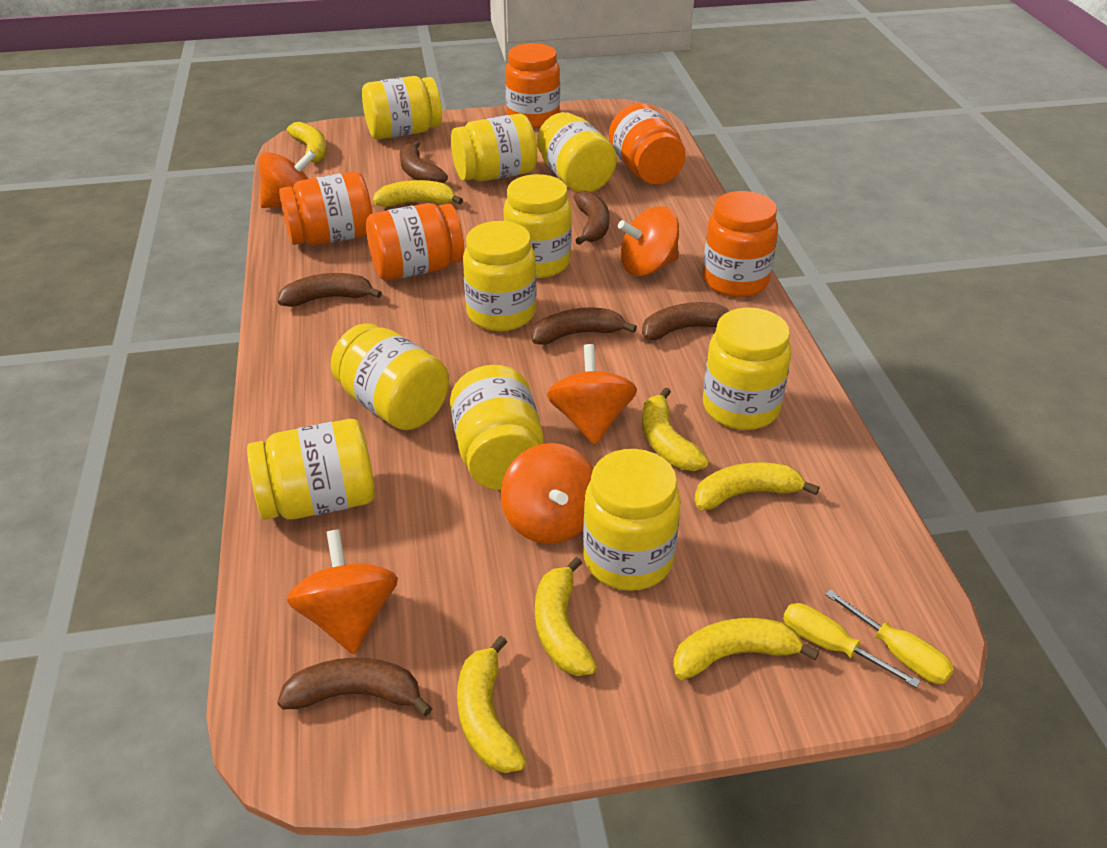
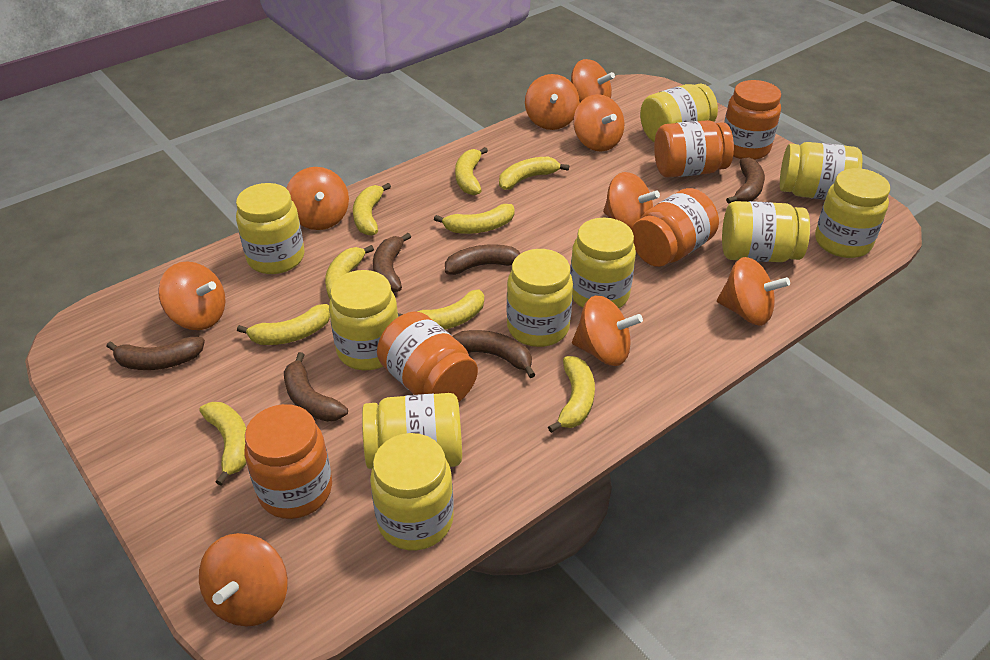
orange spinning top: [259,150,316,208] [287,529,398,654] [501,443,593,544] [547,344,637,445] [618,206,679,276] = 5 -> [158,262,225,330] [199,533,288,627] [286,167,349,230] [525,74,580,130] [571,59,615,103] [572,295,643,366] [573,94,624,151] [603,172,660,230] [717,257,790,326] = 9
yellow banana: [287,122,327,163] [373,180,463,207] [457,636,526,773] [535,557,597,676] [642,387,709,471] [673,618,819,680] [694,462,819,510] = 7 -> [200,402,247,486] [237,304,330,345] [325,245,374,299] [353,183,391,236] [398,289,484,329] [434,204,515,234] [455,147,488,195] [499,157,569,190] [548,356,595,433] = 9
yellow screwdriver: [783,603,921,688] [825,589,954,684] = 2 -> none = 0

